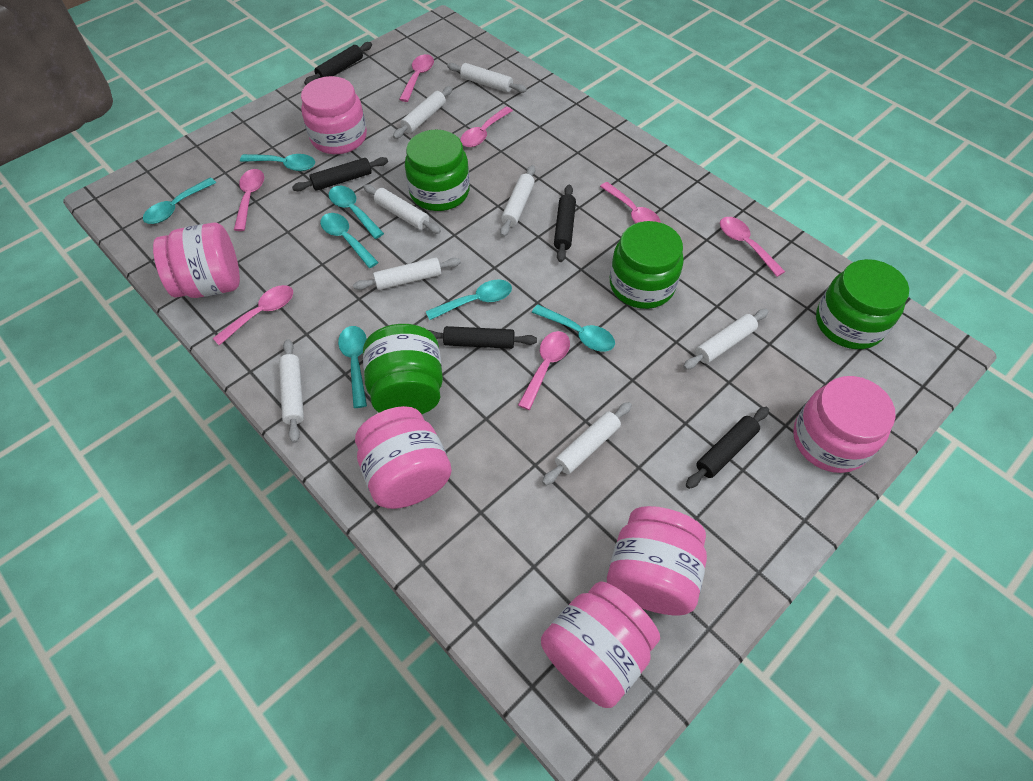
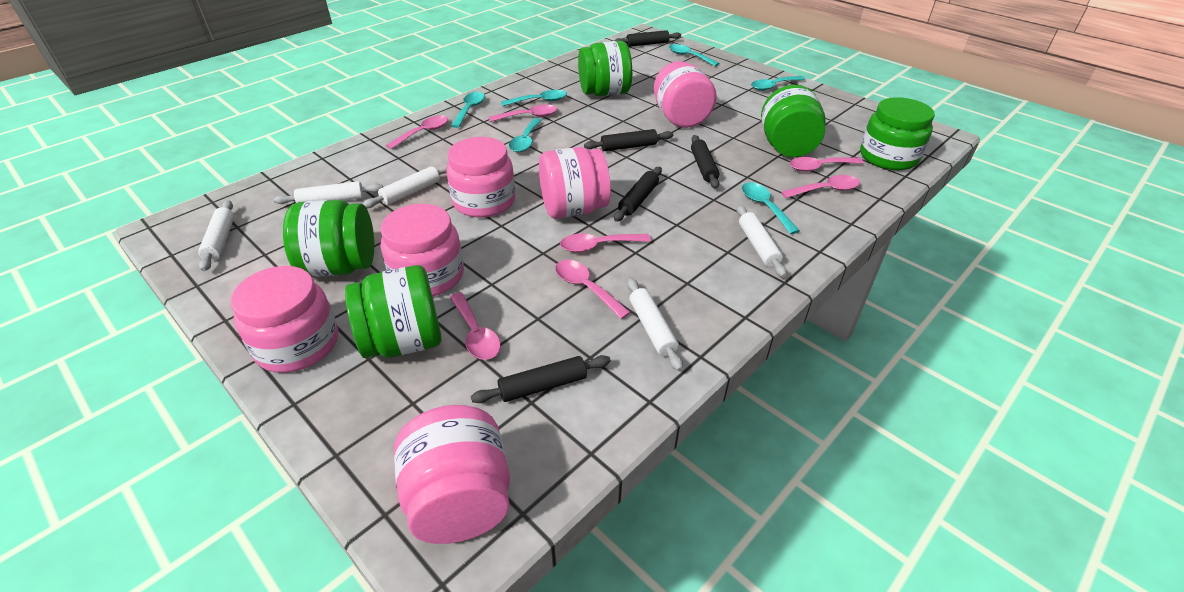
green jar: [363,324,443,414] [405,130,470,211] [610,221,684,309] [816,259,909,349] = 4 -> [283,200,374,277] [345,265,442,358] [578,41,632,96] [761,85,826,157] [860,97,935,170] = 5
turquoise spoon: [143,178,216,224] [240,154,315,171] [320,213,378,268] [329,186,384,239] [338,326,367,408] [425,280,512,320] [532,304,615,352] = 7 -> [451,92,485,128] [501,90,567,107] [509,118,542,152] [669,44,720,66] [742,182,800,234] [751,76,805,91] = 6
white rolling pin: [279,339,304,443] [353,257,461,290] [363,184,441,234] [393,86,452,139] [447,63,527,93] [500,165,535,237] [542,402,632,485] [683,309,769,370] = 8 -> [198,200,234,271] [273,181,383,204] [363,164,447,208] [627,278,683,371] [737,205,787,277] = 5

